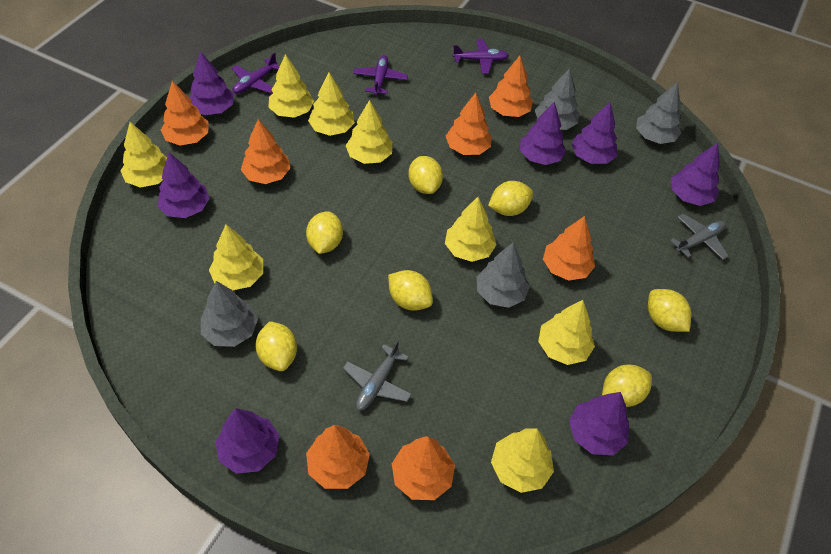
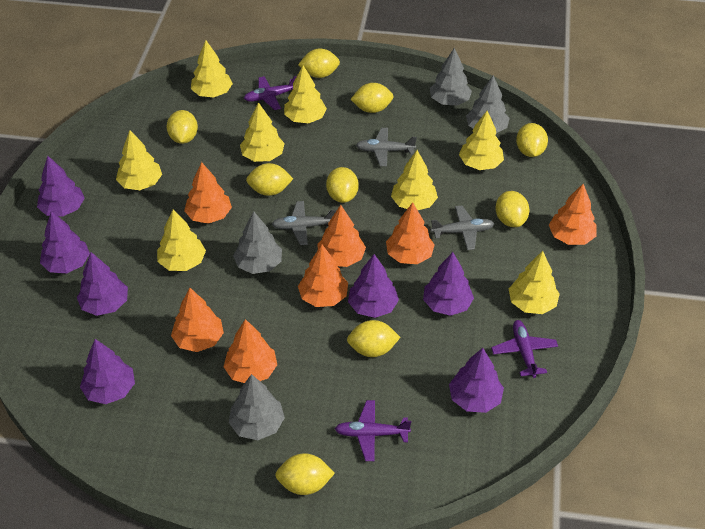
grey plane: [343,340,412,411] [670,214,728,260] = 2 -> [272,201,336,245] [356,128,417,166] [431,206,494,250] = 3
yellow lemon: [255,321,297,371] [306,211,343,254] [388,270,433,311] [408,156,443,194] [488,181,533,216] [602,365,652,407] [648,289,692,332] = 7 -> [166,110,198,144] [246,163,293,196] [275,453,335,495] [298,49,340,78] [326,167,359,203] [347,320,400,357] [350,83,394,113] [495,191,530,227] [516,123,548,157] = 9

